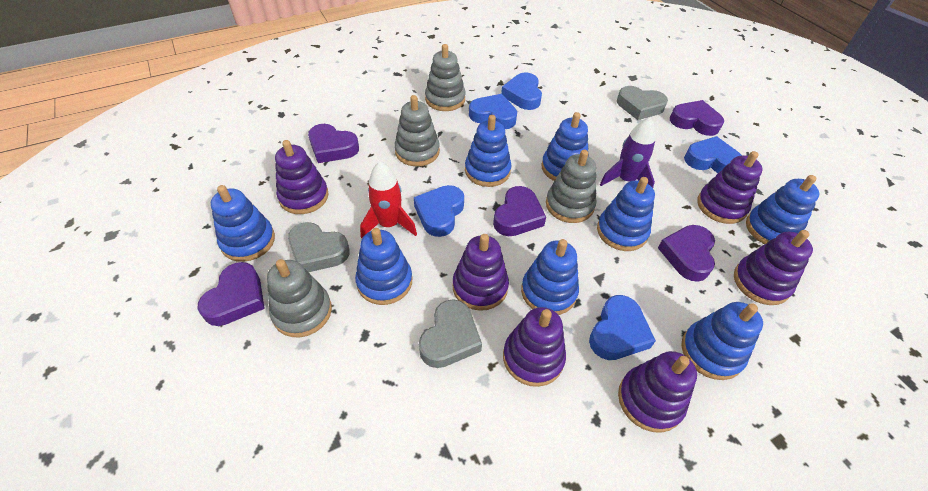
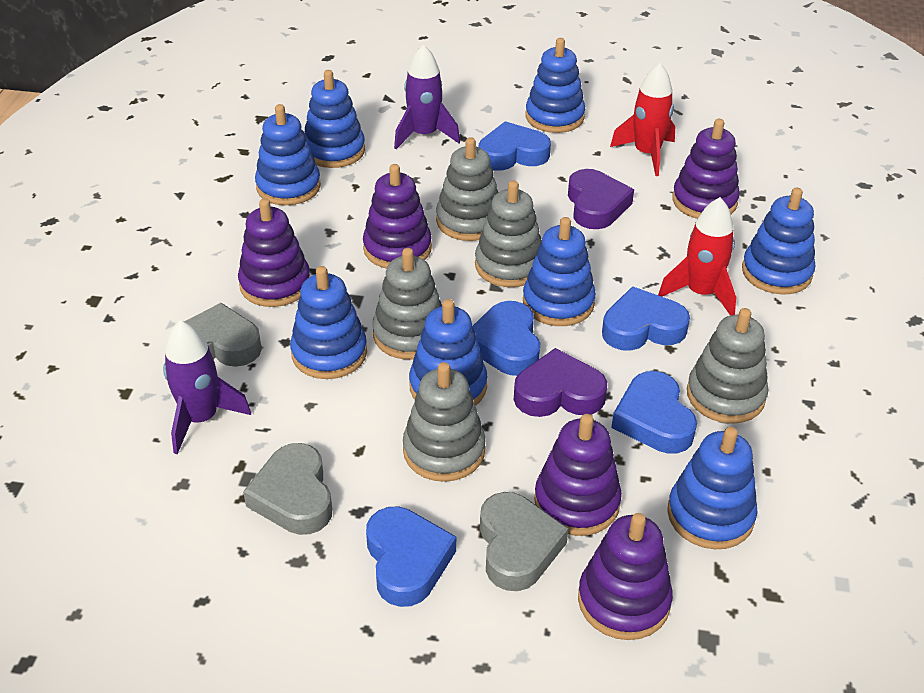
grey stacking toy: [267,259,332,337] [394,95,440,166] [425,44,466,111] [546,150,596,223] = 4 -> [372,248,442,360] [403,362,486,482] [436,137,498,241] [475,181,542,287] [687,308,768,424] = 5
purple heart: [197,262,265,326] [308,124,359,163] [493,186,546,236] [658,225,715,282] [670,100,724,136] = 5 -> [514,348,607,417] [568,169,634,229] = 2
purple rocket: [600,117,656,188] = 1 -> [163,320,251,454] [394,44,460,149] = 2
purple stacking toy: [275,140,329,214] [453,234,509,311] [503,307,566,387] [618,351,697,433] [697,151,763,224] [734,230,813,305] = 6 -> [238,198,310,307] [363,164,432,269] [534,414,622,536] [578,513,673,640] [672,119,740,219] = 5
red rocket: [360,161,417,238] = 1 -> [610,63,676,176] [658,197,736,316] = 2

